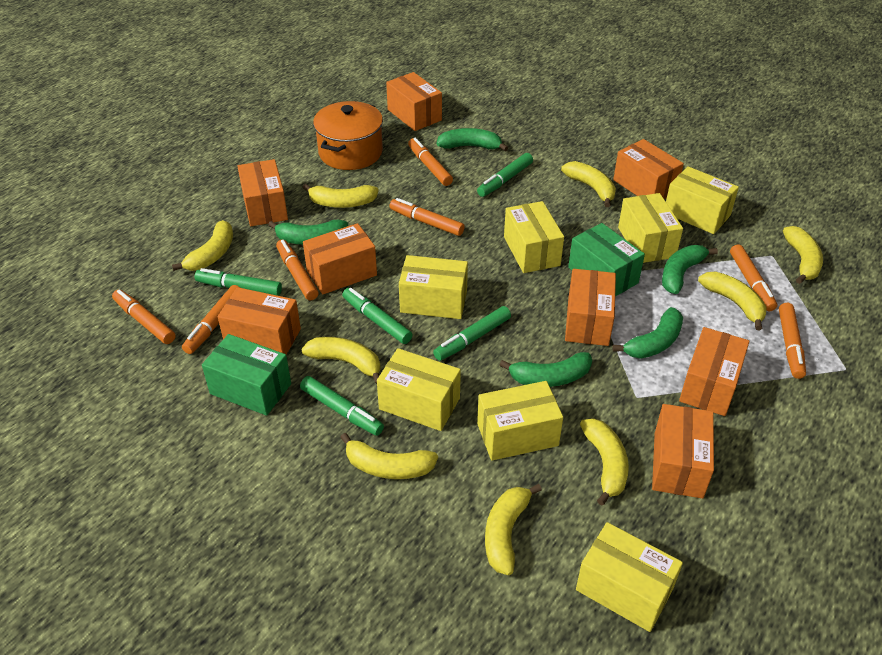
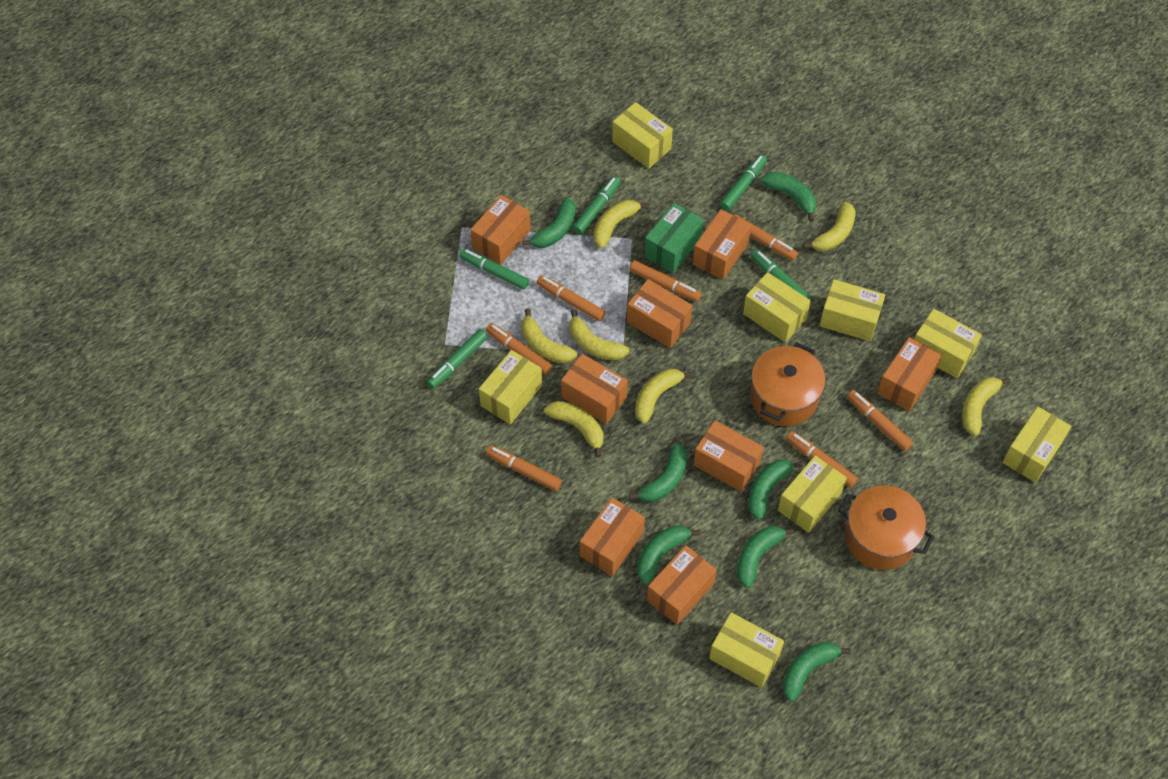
green banana: [268,220,348,245] [436,128,508,151] [499,352,592,387] [612,307,683,359] [662,245,718,294] = 5 -> [522,198,576,248] [629,443,687,502] [637,525,700,584] [737,526,795,588] [748,459,803,520] [760,172,816,222] [782,641,851,702] = 7
green box: [202,334,291,416] [568,223,645,297] = 2 -> [644,203,704,273] = 1
orange pot: [313,101,383,170] = 1 -> [750,343,826,426] [838,485,934,570] = 2
yellow banana: [172,220,233,271] [301,337,381,384] [302,184,378,208] [340,433,438,479] [485,484,542,575] [561,161,616,207] [580,418,629,505] [698,271,767,330] [783,226,823,284] = 9 -> [521,308,577,363] [544,401,603,457] [569,309,629,361] [593,200,649,249] [635,369,693,424] [803,201,856,251] [962,377,1010,436] = 7
yellow box: [377,348,461,431] [399,255,468,319] [477,381,563,461] [504,201,564,273] [576,522,683,632] [618,193,683,263] [666,166,739,234] = 7 -> [479,350,542,424] [612,102,673,169] [709,612,784,687] [743,272,811,342] [778,455,847,533] [819,279,885,341] [914,309,982,378] [1002,406,1071,483] = 8

